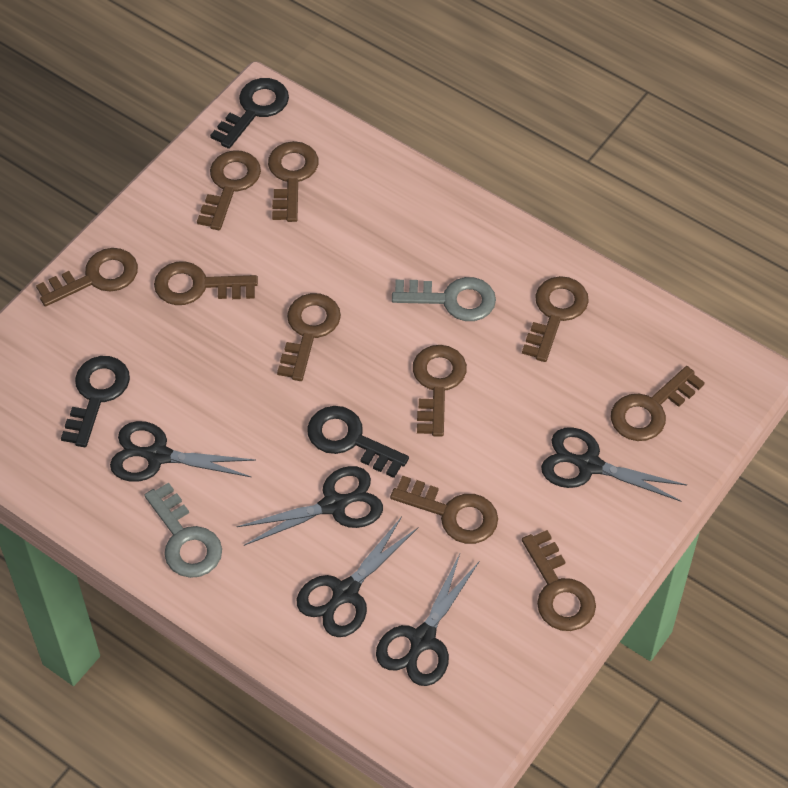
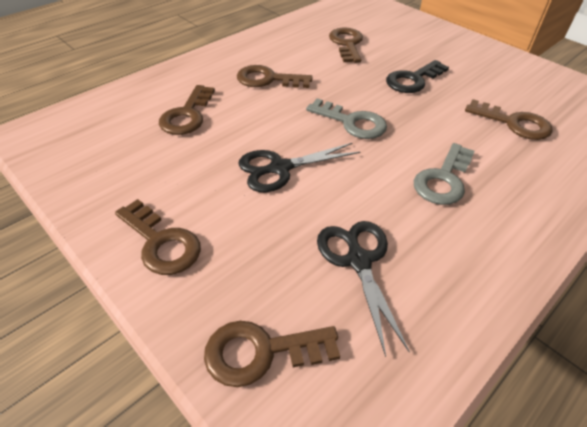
black key: [61,356,130,447] [210,78,289,149] [308,406,409,478] = 3 -> [386,60,449,93] = 1
black scissors: [110,421,256,482] [236,466,383,546] [297,517,418,637] [376,554,479,686] [541,427,687,502] = 5 -> [238,143,360,192] [317,221,410,357] = 2
brown key: [36,248,138,307] [154,261,258,305] [197,150,261,230] [268,141,318,222] [277,293,341,381] [390,475,498,544] [413,345,467,437] [522,276,589,362] [522,530,596,631] [611,366,705,441] = 10 -> [115,199,201,275] [159,85,215,135] [204,321,340,387] [237,65,312,88] [329,28,363,63] [465,99,553,140] = 6

